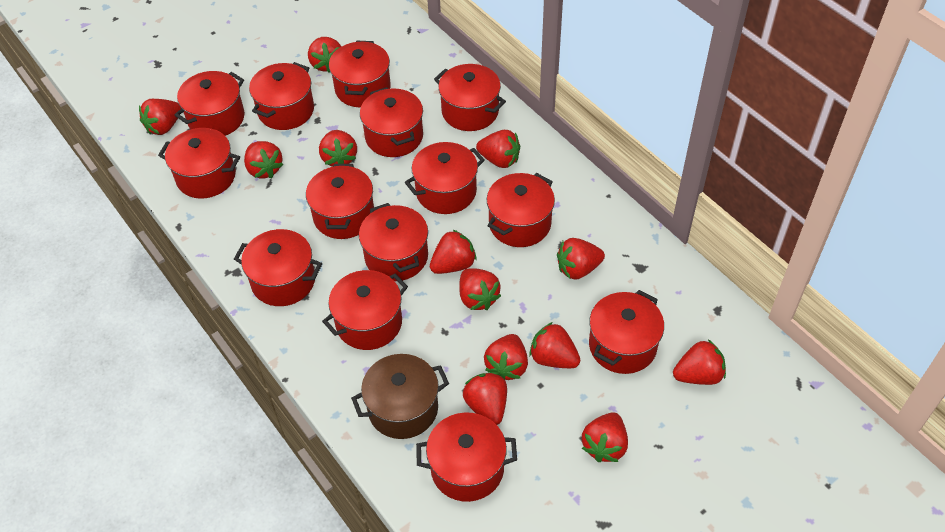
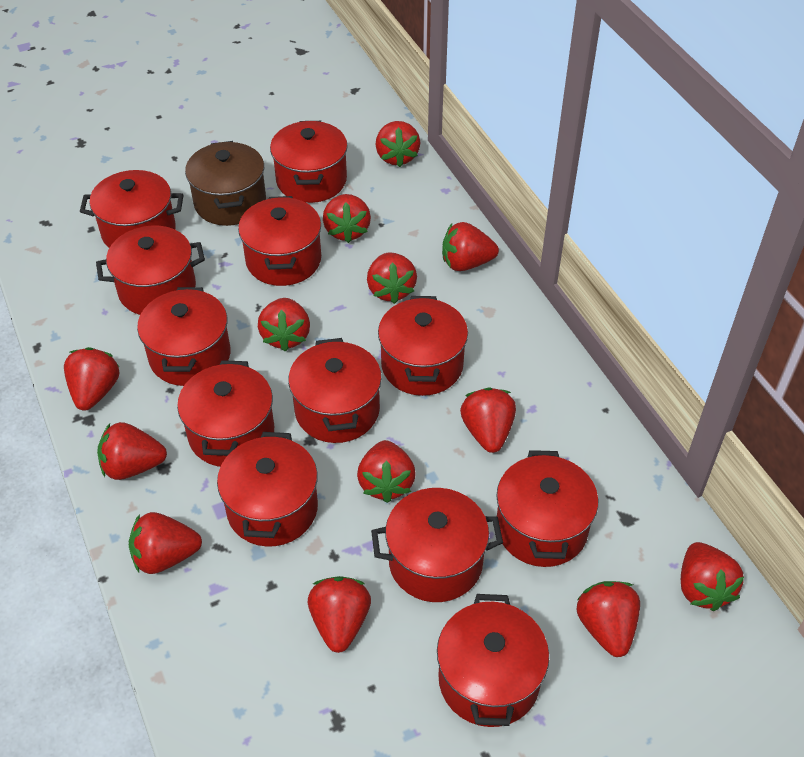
red pot: [158,128,240,199] [175,71,245,136] [234,229,322,306] [249,62,314,130] [306,164,374,239] [322,270,408,350] [329,41,391,107] [359,203,428,281] [360,87,423,157] [405,142,485,214] [416,412,517,502] [434,64,506,131] [487,173,555,247] [589,290,664,374] = 14 -> [80,170,183,248] [96,226,205,315] [137,287,230,386] [177,360,274,467] [217,432,318,547] [238,196,321,286] [270,121,348,203] [288,338,382,443] [371,488,503,602] [378,296,468,396] [437,594,549,727] [496,450,598,567] = 12

